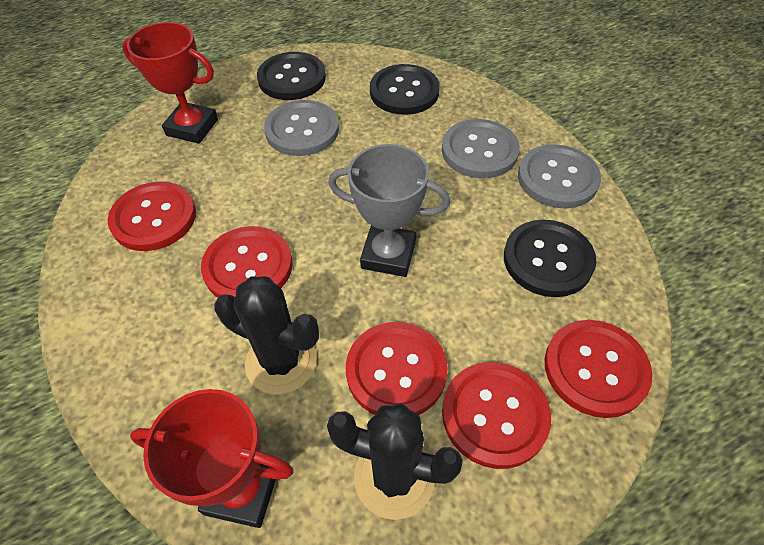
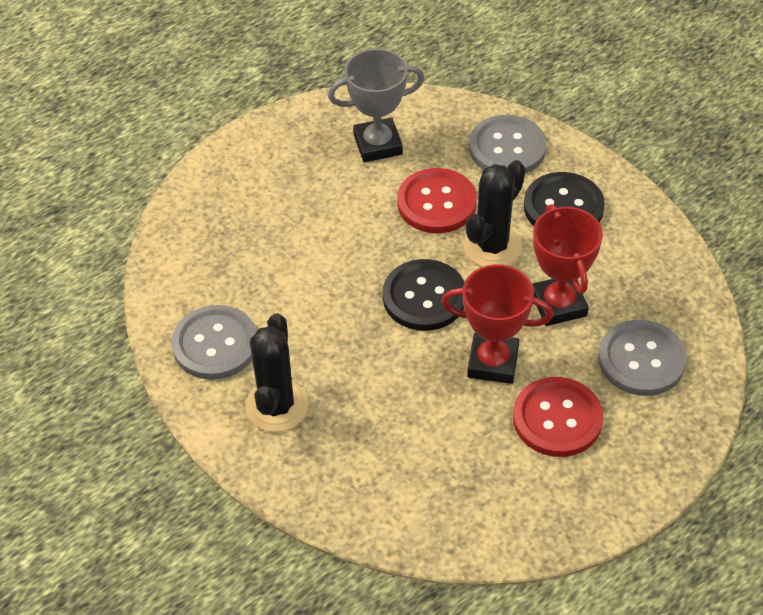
black button: [257,52,326,100] [370,64,440,115] [504,220,596,297] = 3 -> [383,259,465,331] [524,172,605,226] = 2
red button: [107,182,196,251] [201,226,293,298] [346,322,448,415] [442,362,551,469] [545,320,652,418] = 5 -> [397,168,477,233] [513,377,603,457] = 2

